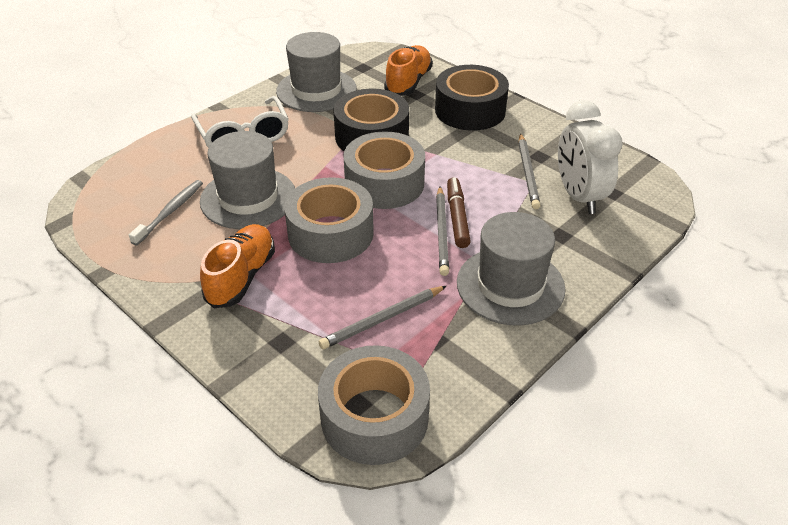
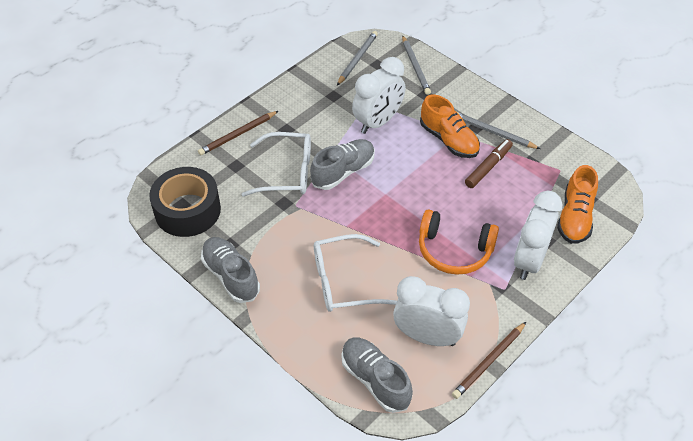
black tape: [333,89,409,151] [435,65,509,131] = 2 -> [149,167,221,237] = 1
brown pencil: none = 0 -> [198,111,278,156] [452,322,526,399] = 2
grey hat: [200,131,295,229] [276,32,357,112] [457,212,566,326] = 3 -> none = 0
grey shoe: none = 0 -> [201,237,260,303] [310,139,375,190] [341,338,413,413] = 3
grey tape: [285,177,374,263] [318,345,430,465] [343,131,425,209] = 3 -> none = 0
grey toothbrush: [129,180,203,246] = 1 -> none = 0
orange headphones: none = 0 -> [419,209,499,275] = 1
white clock: [558,100,623,214] = 1 -> [352,57,405,134] [393,276,470,346] [514,191,563,280] = 3
white glasses: [191,96,289,148] = 1 -> [241,132,311,197] [314,234,397,312] = 2

